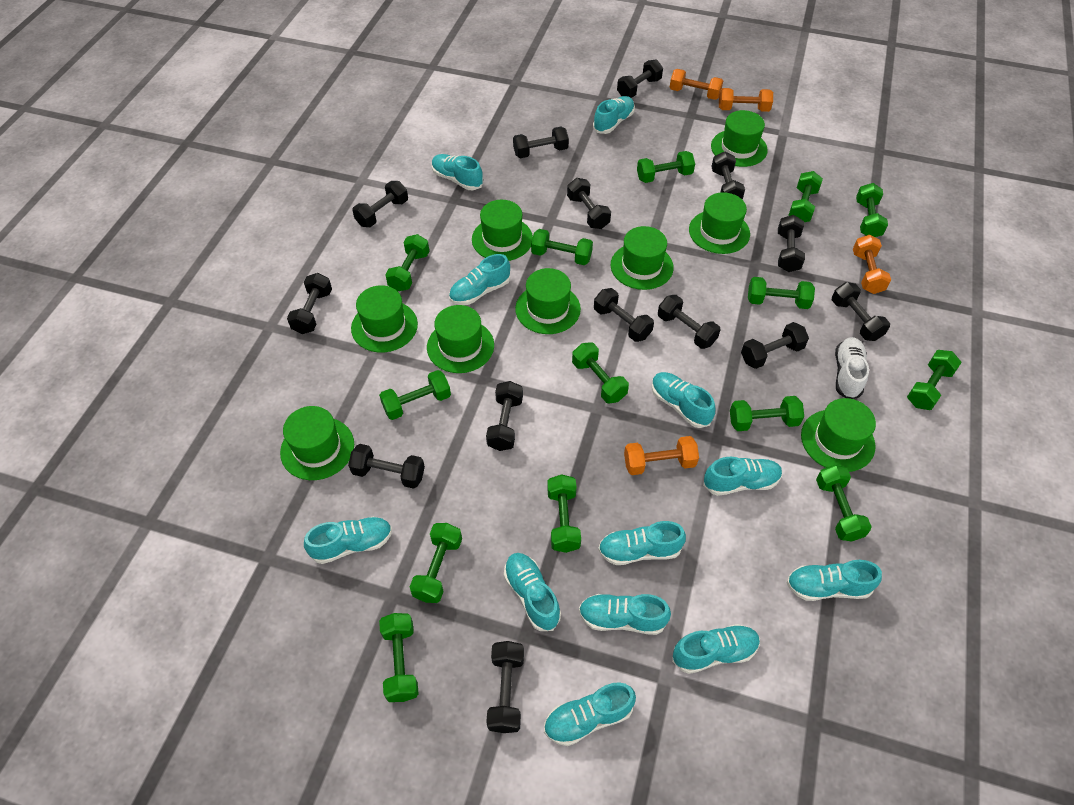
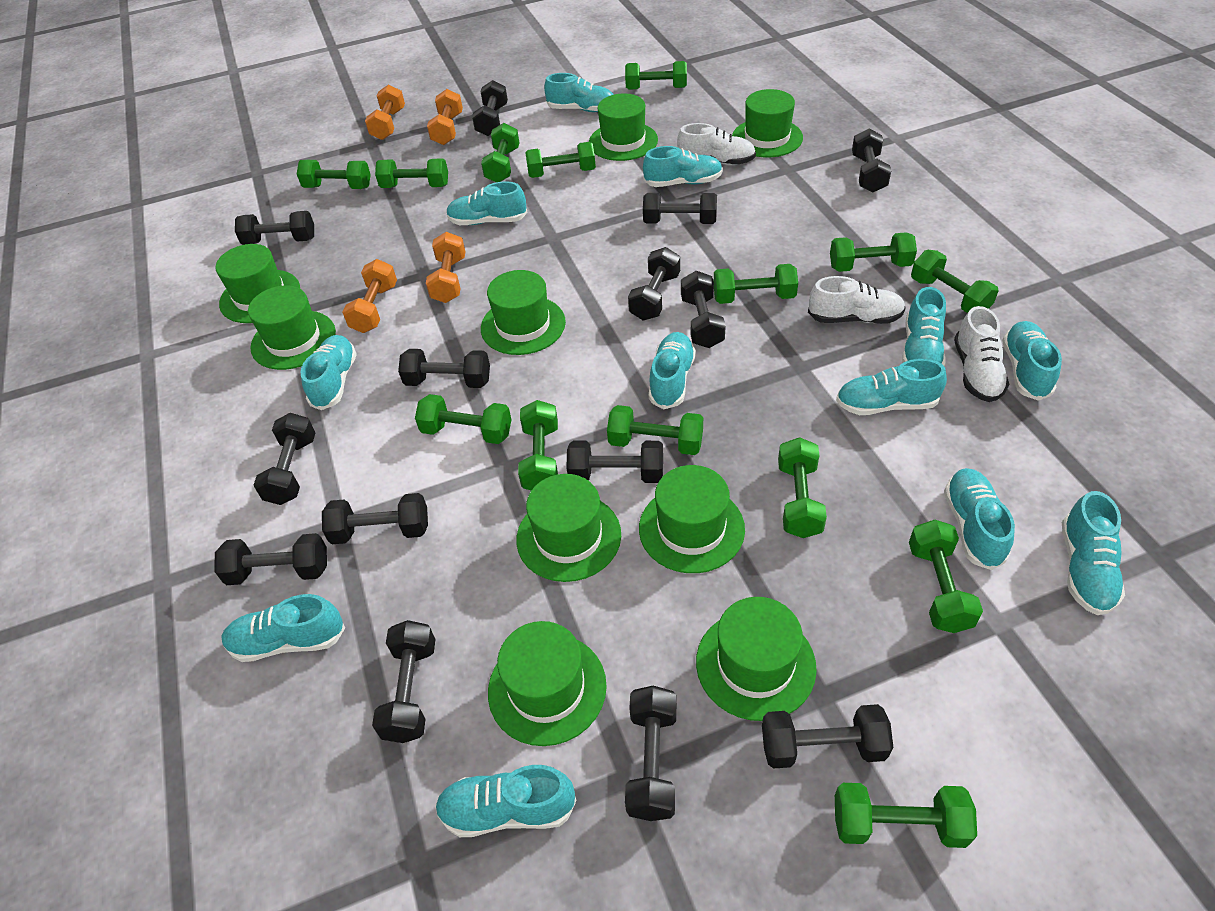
white shoe: [835,337,869,399] = 1 -> [677,123,756,165] [808,276,906,324] [954,306,1009,402] = 3

